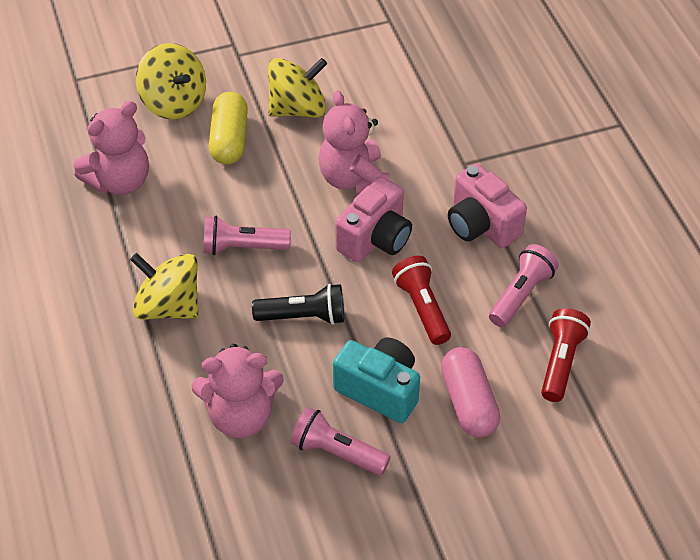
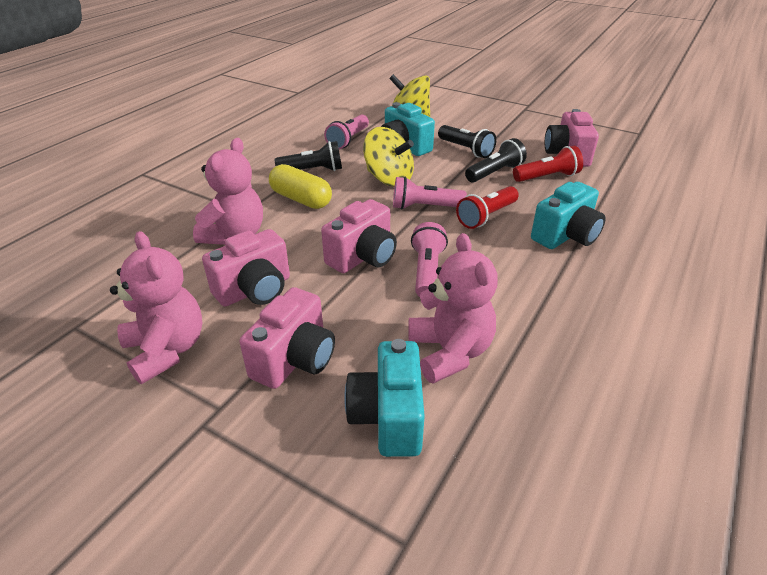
black flashlight: [252,284,344,325] = 1 -> [274,141,342,171] [438,125,496,158] [465,138,527,183] = 3
pink camera: [335,177,412,262] [448,163,527,248] = 2 -> [202,229,290,306] [240,287,335,389] [321,199,397,273] [545,109,599,167] = 4
pink capsule: [441,347,500,438] = 1 -> none = 0
turquoise camera: [333,337,420,423] = 1 -> [344,339,425,457] [381,102,435,156] [531,182,606,249] = 3
yellow spinning top: [130,253,199,320] [136,43,206,119] [268,58,327,118] = 3 -> [363,127,414,187] [389,74,430,117] = 2

